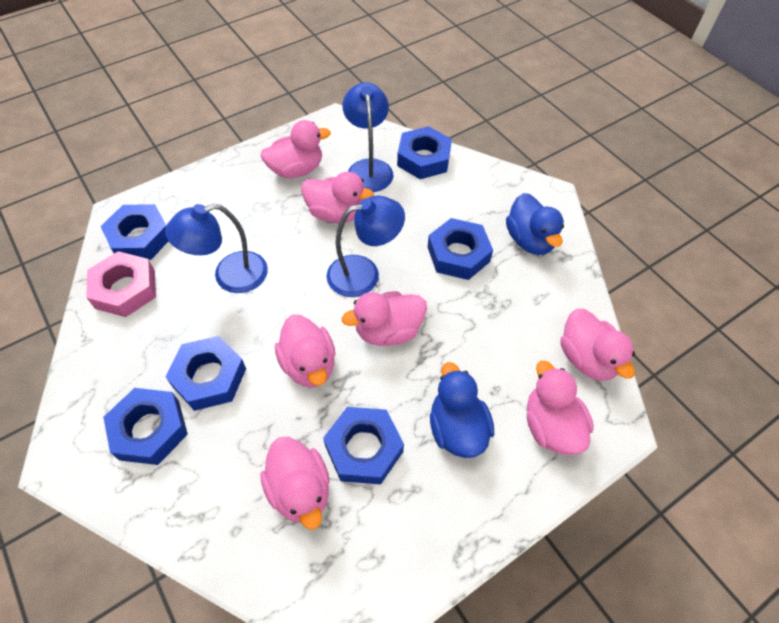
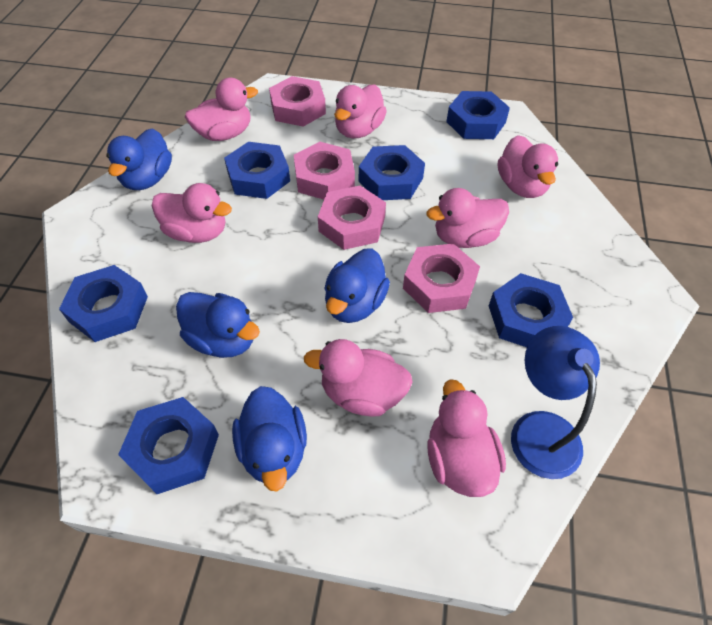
blue duck: [430,362,494,458] [506,193,564,255] = 2 -> [106,128,172,190] [176,292,260,358] [232,386,307,491] [324,248,390,323] = 4
blue lamp: [165,204,268,293] [327,196,405,297] [343,82,393,192] = 3 -> [511,326,600,479] = 1
pink nut: [86,251,156,317] = 1 -> [269,76,326,127] [294,142,355,200] [318,186,386,250] [403,243,480,313] = 4

